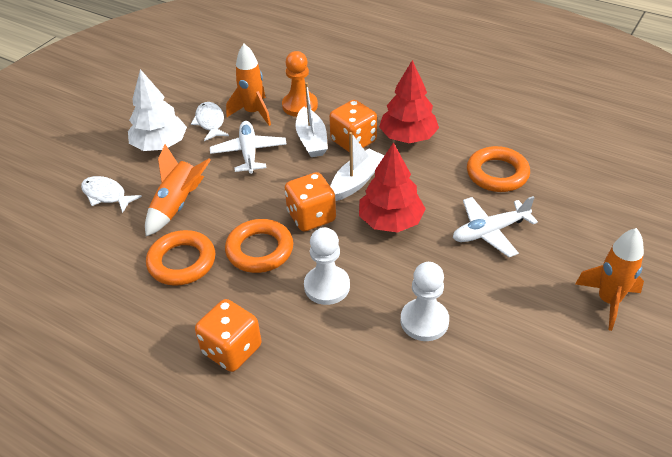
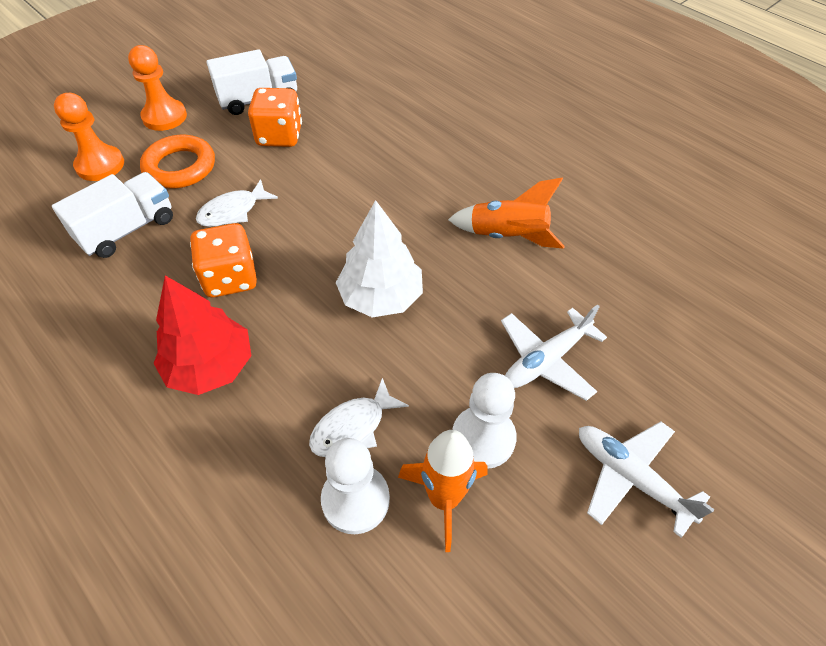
orange dice: [195,299,262,372] [285,172,336,232] [329,100,377,153] = 3 -> [190,223,257,297] [248,88,302,147] = 2
orange pawn: [282,51,318,117] = 1 -> [54,93,124,181] [128,45,187,131] = 2
orange ring: [146,230,215,286] [225,219,293,273] [467,146,530,192] = 3 -> [140,135,215,188] = 1
orange rocket: [145,144,211,236] [226,44,271,126] [575,228,644,331] = 3 -> [398,430,488,552] [448,178,565,249] = 2
red tree: [359,142,426,233] [379,60,439,143] = 2 -> [153,275,251,395] = 1
white boat: [295,82,328,157] [330,132,385,201] = 2 -> none = 0
white truck: none = 0 -> [52,172,173,258] [207,49,297,115] = 2

